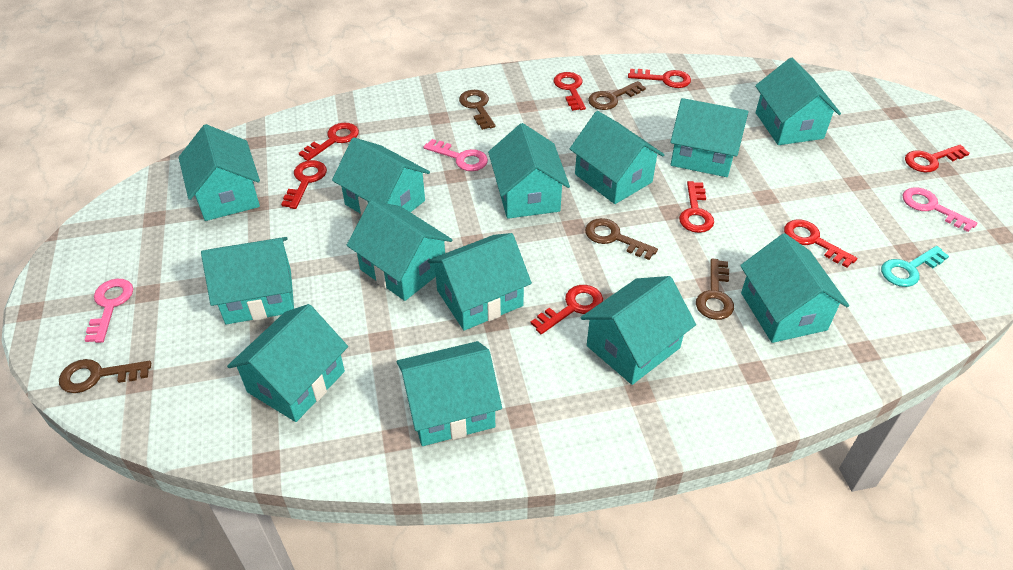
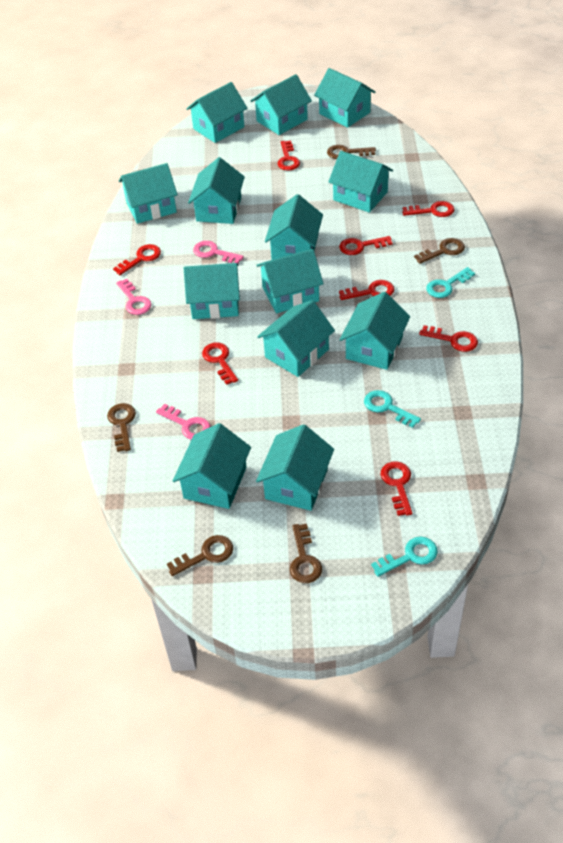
turquoise key: [881,246,949,287] = 1 -> [364,390,421,428] [371,537,438,577] [426,267,475,298] = 3

